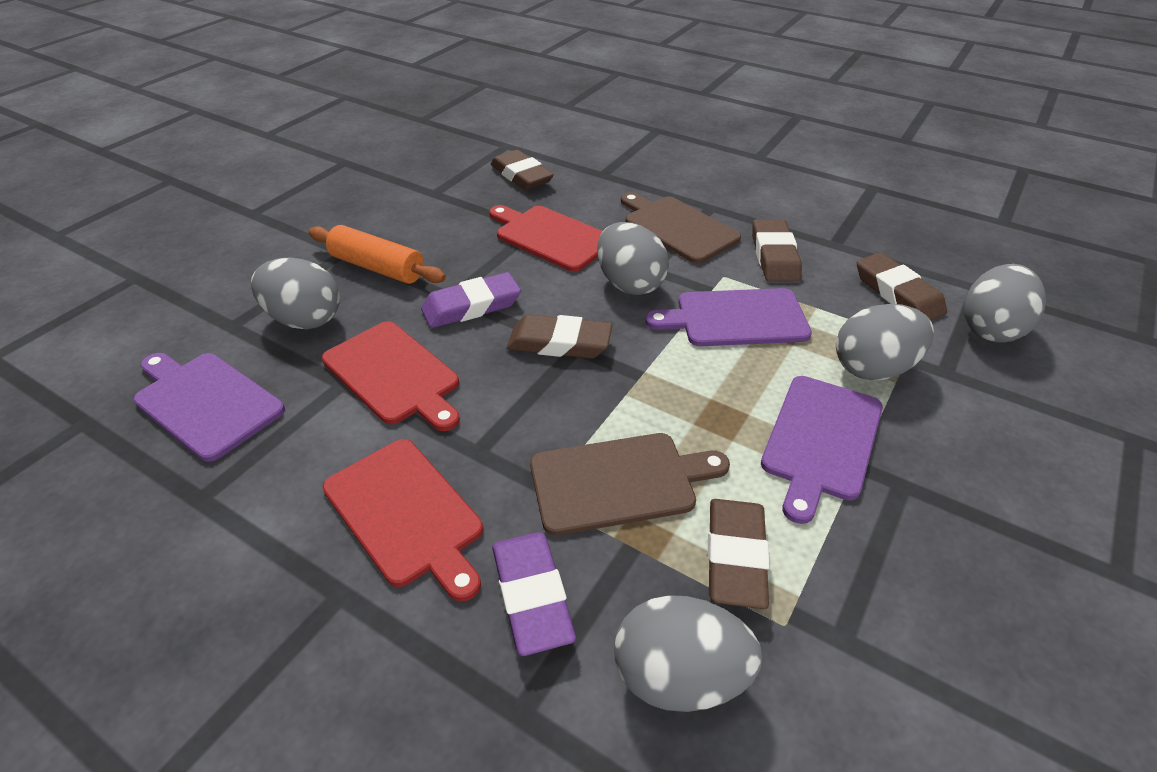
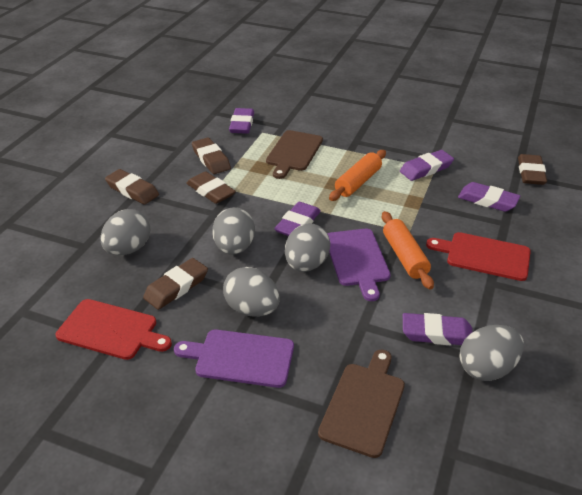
orange rolling pin: [309,225,446,284] = 1 -> [329,150,386,201] [382,211,434,290] = 2
purple cutting board: [133,353,285,462] [645,288,812,346] [761,376,883,524] = 3 -> [174,329,294,388] [327,229,391,301] = 2
purple eraser: [421,272,521,328] [492,532,576,656] = 2 -> [229,108,254,134] [274,202,321,236] [400,150,454,181] [403,313,473,345] [458,182,520,212] = 5
red cutting board: [322,321,460,431] [322,439,483,602] [489,205,603,272] = 3 -> [56,299,172,360] [426,232,531,281] = 2

